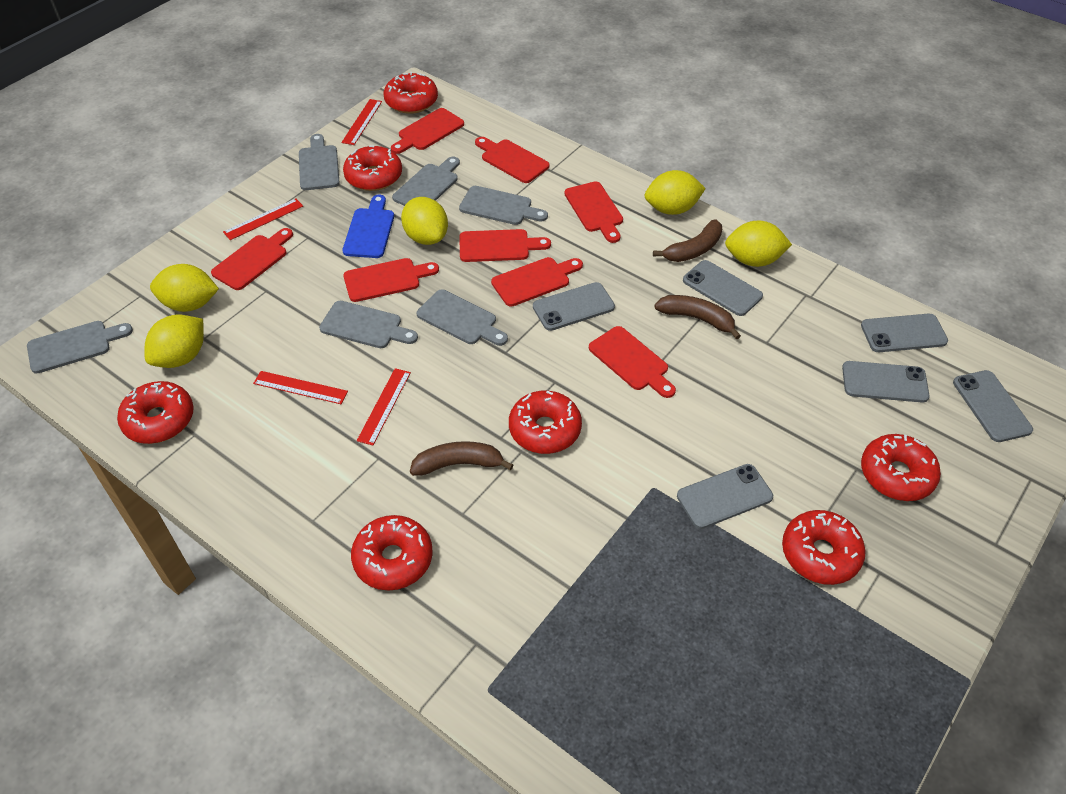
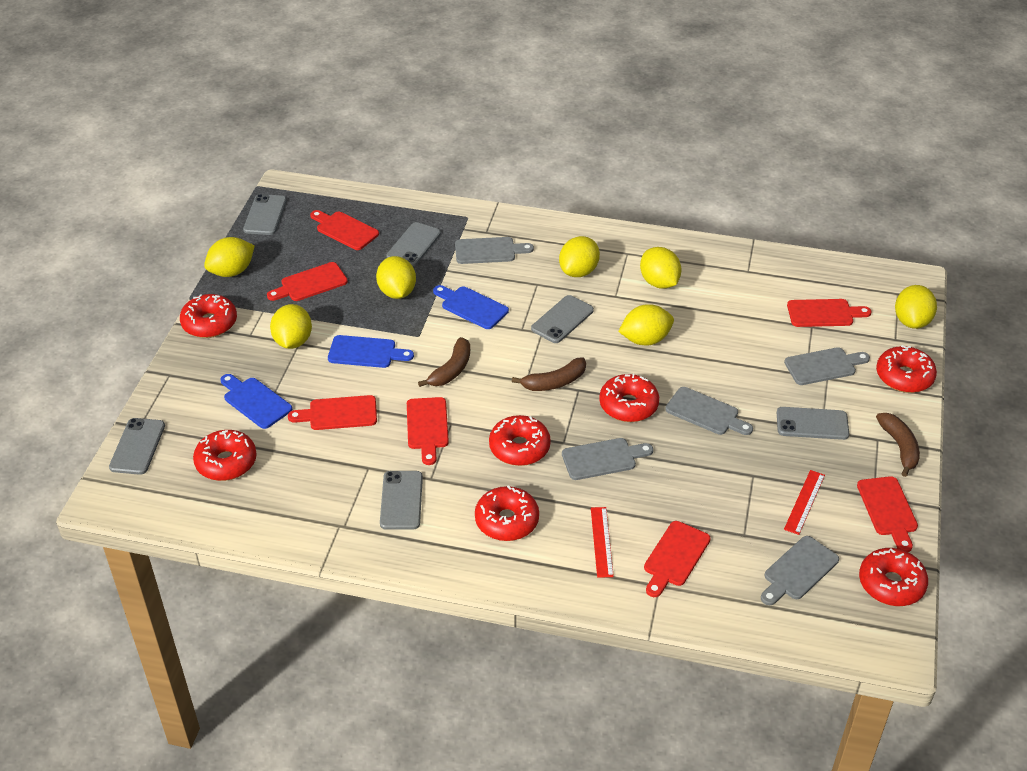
blue cutting board: [342,195,394,258] = 1 -> [220,374,292,429] [328,335,414,368] [433,285,509,329] = 3
grey cutting board: [27,321,133,373] [299,134,340,190] [319,301,418,348] [392,157,460,206] [417,289,508,346] [459,186,548,225] = 6 -> [455,237,534,264] [562,438,653,480] [665,387,753,435] [761,536,839,605] [784,347,870,385] = 5
red cutting board: [211,228,293,290] [343,258,439,302] [391,108,464,154] [460,229,551,262] [475,137,549,183] [491,257,583,307] [564,181,623,243] [589,326,676,398] = 8 -> [267,262,348,301] [288,395,377,430] [310,210,379,250] [407,397,449,465] [644,521,711,597] [787,299,871,327] [857,476,918,552] = 7
red ruler: [223,198,303,240] [253,371,348,404] [341,99,382,145] [357,368,411,445] = 4 -> [591,507,614,578] [784,470,825,535] = 2
yellow lemon: [144,315,204,368] [150,264,219,312] [401,197,448,245] [645,170,706,215] [725,221,792,267] = 5 -> [204,237,255,277] [270,304,312,349] [376,256,416,299] [559,236,600,277] [618,304,674,345] [640,247,682,289] [895,285,937,329] = 7

